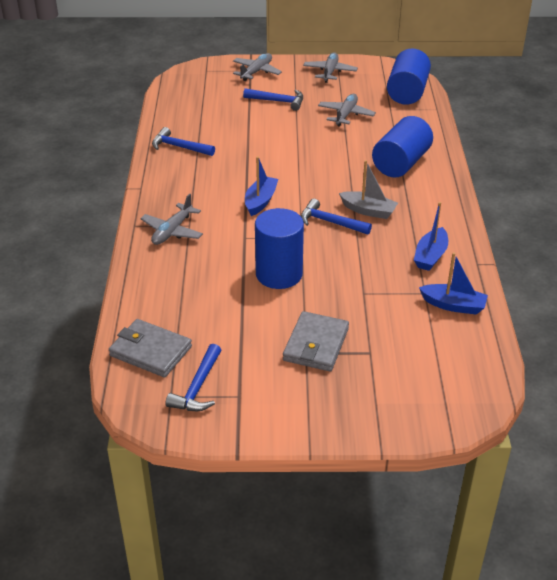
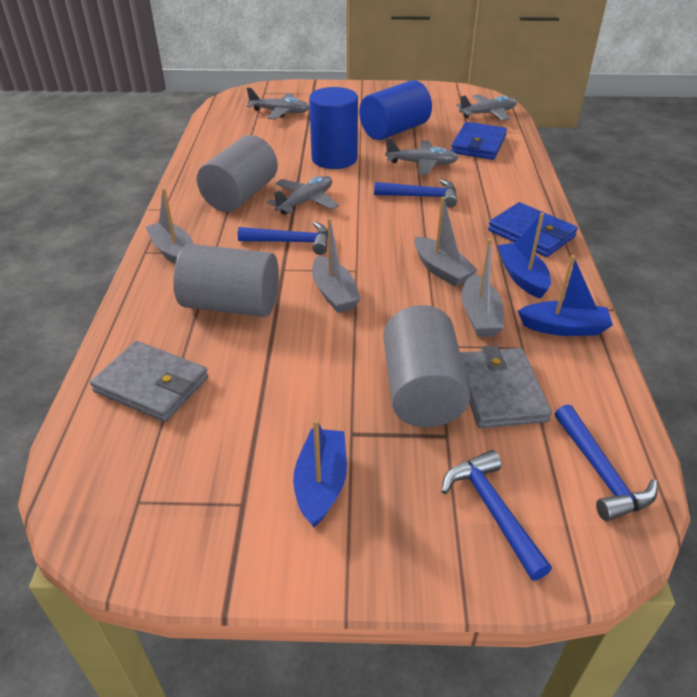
blue cylinder: [255,208,304,289] [372,116,433,178] [387,48,431,105] = 3 -> [309,87,358,169] [359,80,432,140] = 2
blue wallet: none = 0 -> [451,122,507,160] [488,202,578,257] = 2
grey boat: [339,160,398,219] = 1 -> [146,188,193,264] [312,218,361,313] [414,197,478,287] [461,238,504,337] = 4
grey cylinder: none = 0 -> [173,244,279,317] [197,135,278,212] [383,305,470,427] = 3

